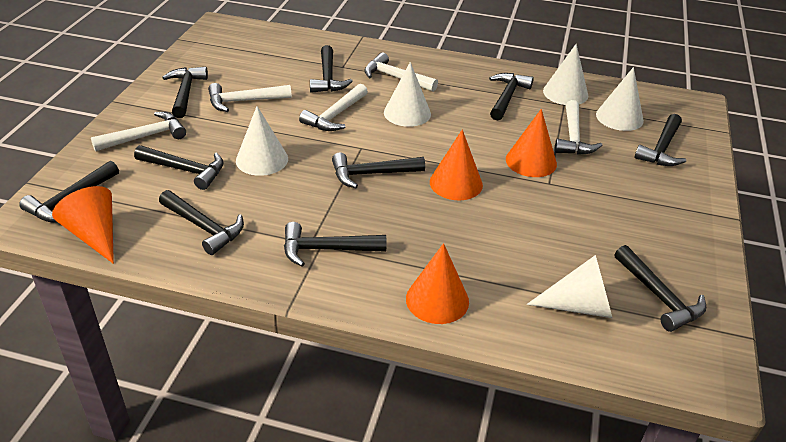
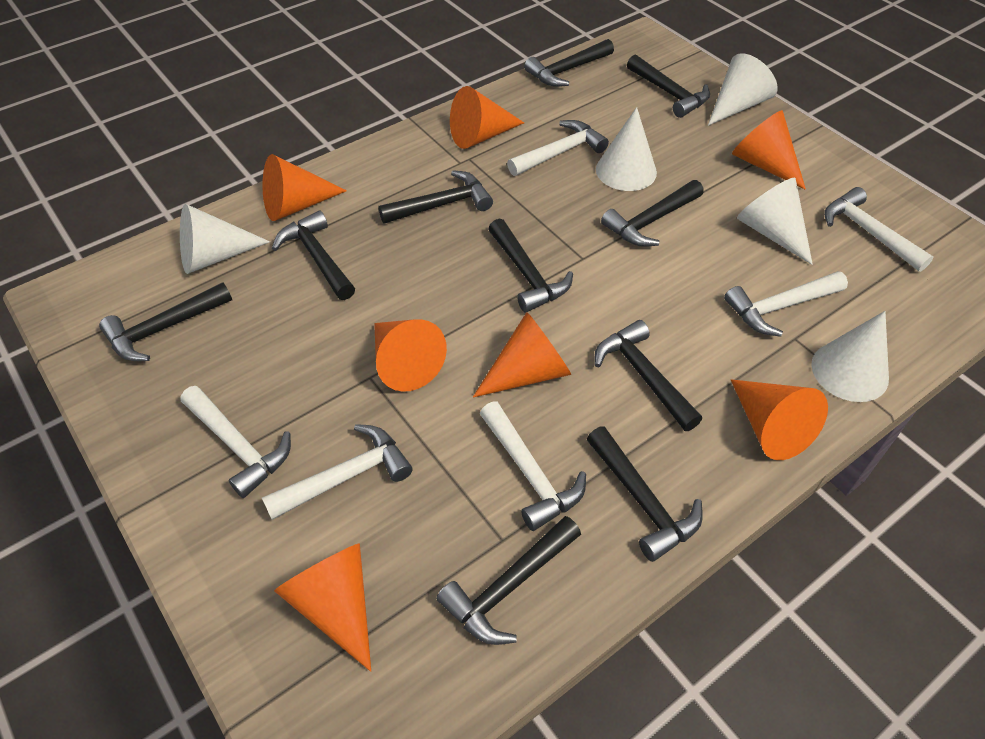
orange cone: [52,186,114,264] [406,243,469,324] [430,130,483,200] [506,109,557,177] = 4 -> [262,154,347,221] [274,544,371,672] [374,319,447,392] [450,86,524,149] [473,312,571,397] [731,379,828,460] [732,110,806,190] = 7
white hammer: [91,112,186,151] [208,83,292,112] [299,84,368,131] [364,52,438,92] [554,100,603,155] = 5 -> [181,386,291,498] [262,424,413,520] [480,402,586,531] [507,120,609,176] [724,271,848,337] [824,187,934,272] = 6

